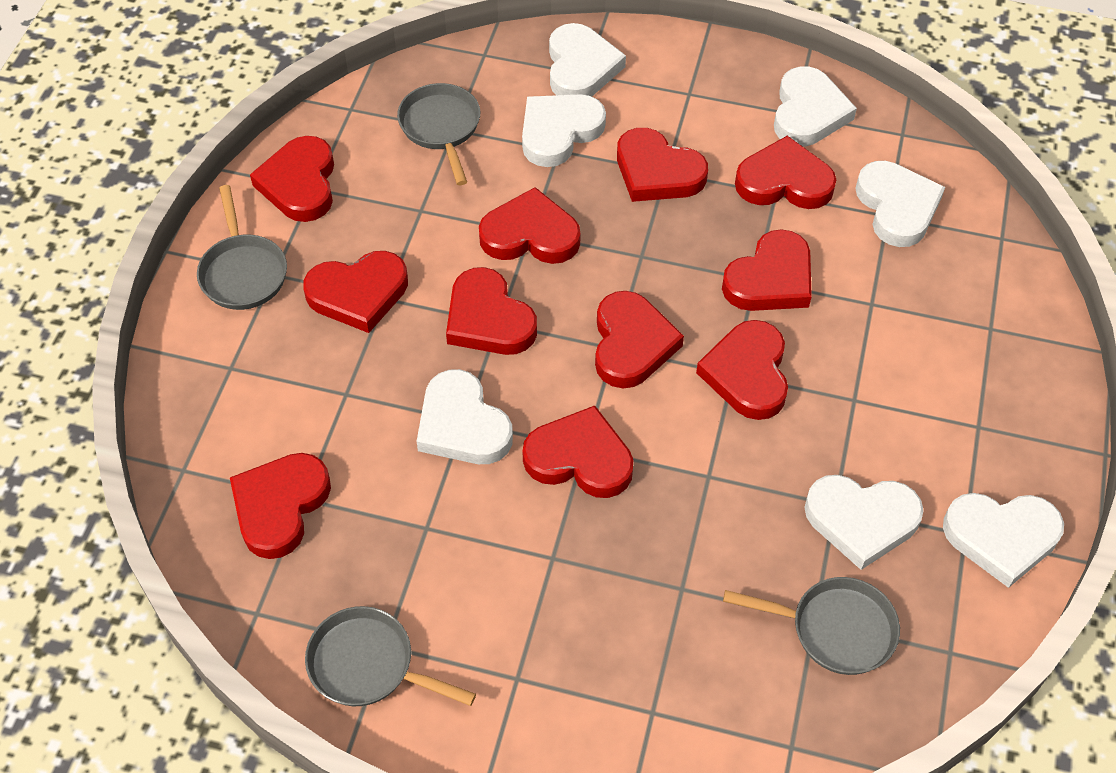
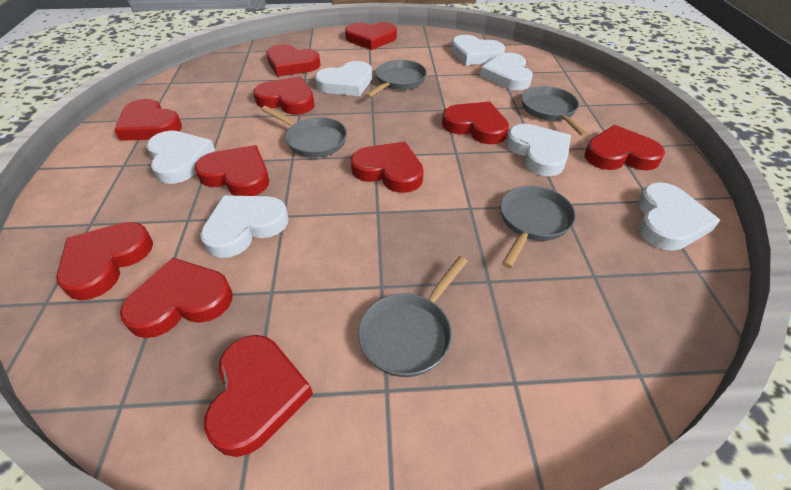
grey pan: [197,185,287,310] [305,606,476,706] [397,83,480,185] [723,577,900,675] = 4 -> [261,106,347,158] [358,256,468,377] [365,60,427,98] [500,186,576,268] [522,86,588,137] = 5

